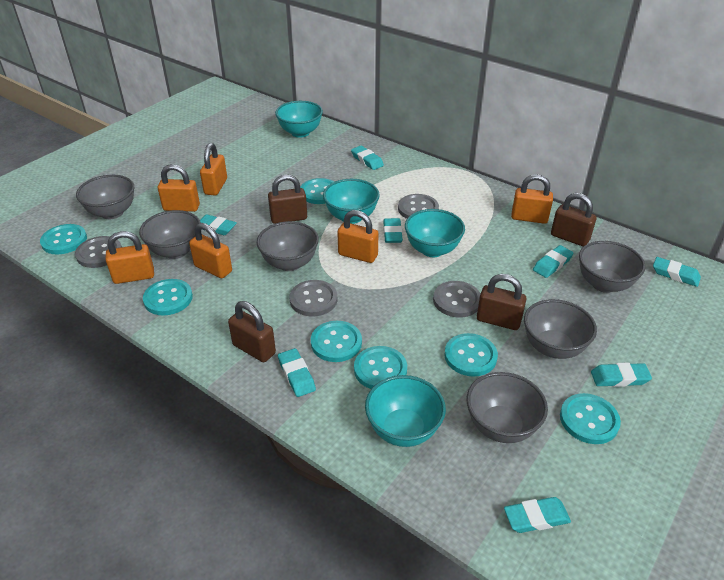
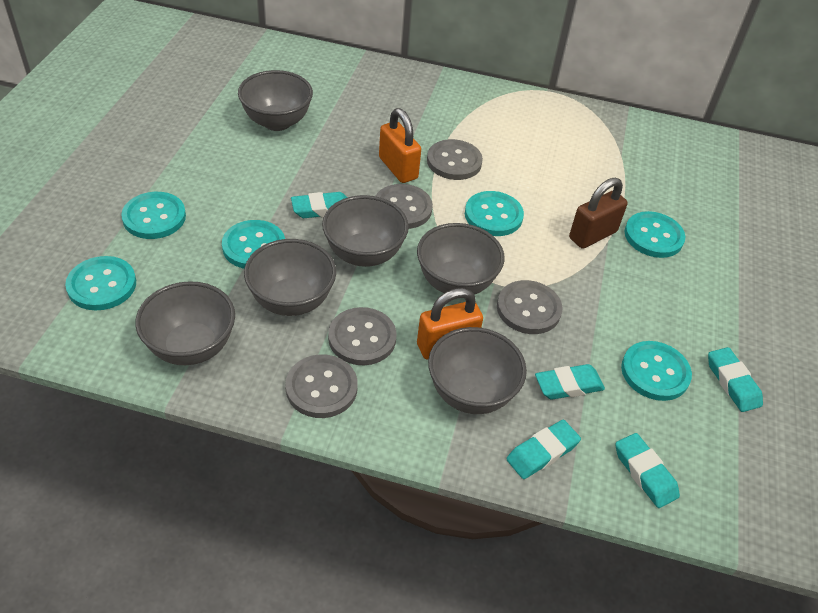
brown padlock: [228,301,276,362] [268,174,307,224] [477,274,526,330] [551,193,597,246] = 4 -> [569,178,628,249] = 1
grey button: [75,236,122,268] [290,280,338,317] [398,194,439,219] [433,281,481,318] = 4 -> [285,354,358,418] [328,307,397,365] [376,184,433,229] [427,139,483,180] [497,280,563,334] = 5
orange padlock: [105,231,154,284] [158,164,200,212] [189,223,232,278] [200,143,227,196] [337,210,379,263] [511,174,553,224] = 6 -> [379,108,421,183] [417,288,483,359] = 2
turquoise bowl: [275,101,323,138] [323,179,380,224] [365,375,446,447] [405,209,465,257] = 4 -> none = 0
turquoise button: [40,224,87,255] [143,279,193,315] [300,178,334,204] [311,321,362,362] [354,346,407,389] [444,333,498,376] [560,393,621,444] = 7 -> [65,256,136,310] [121,192,186,239] [222,220,285,269] [465,191,524,236] [621,341,692,401] [624,211,685,258] = 6
turquoise eraser: [200,214,237,235] [278,348,316,397] [351,146,384,170] [383,218,403,243] [504,497,571,533] [533,245,573,278] [591,363,652,387] [653,257,701,287] = 8 -> [291,192,348,218] [506,420,581,479] [535,364,605,400] [615,433,680,508] [708,347,763,412] = 5

